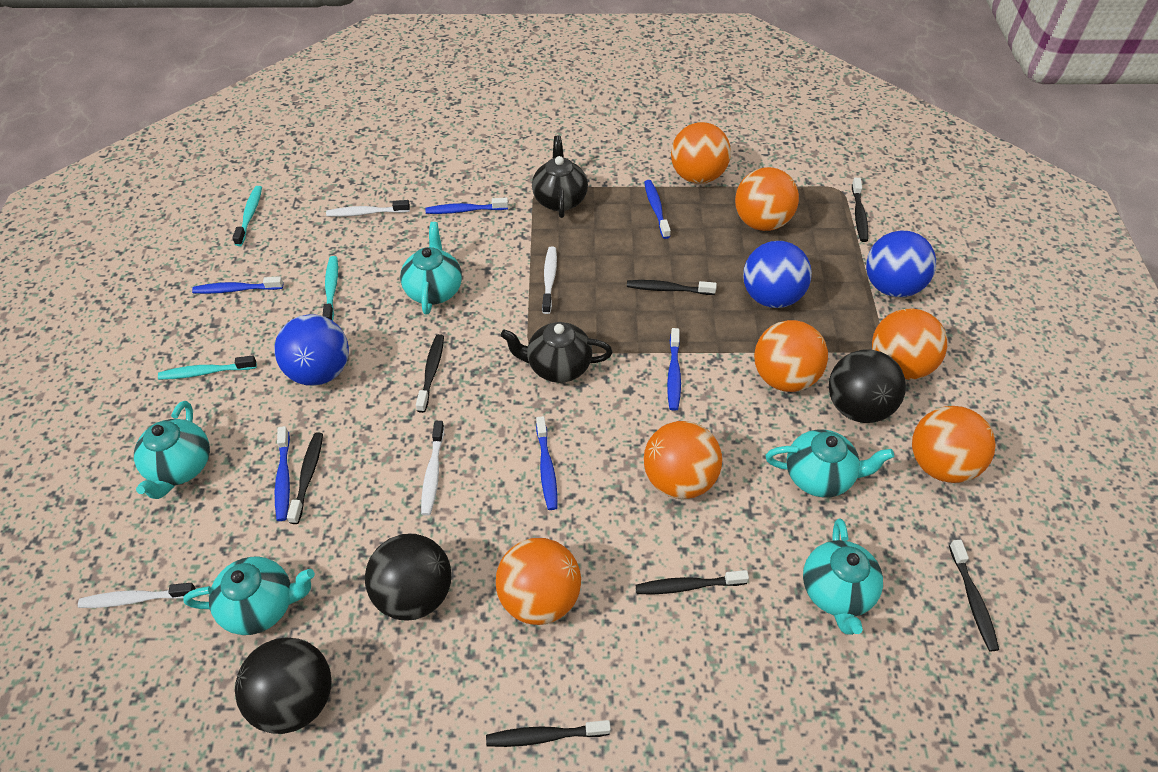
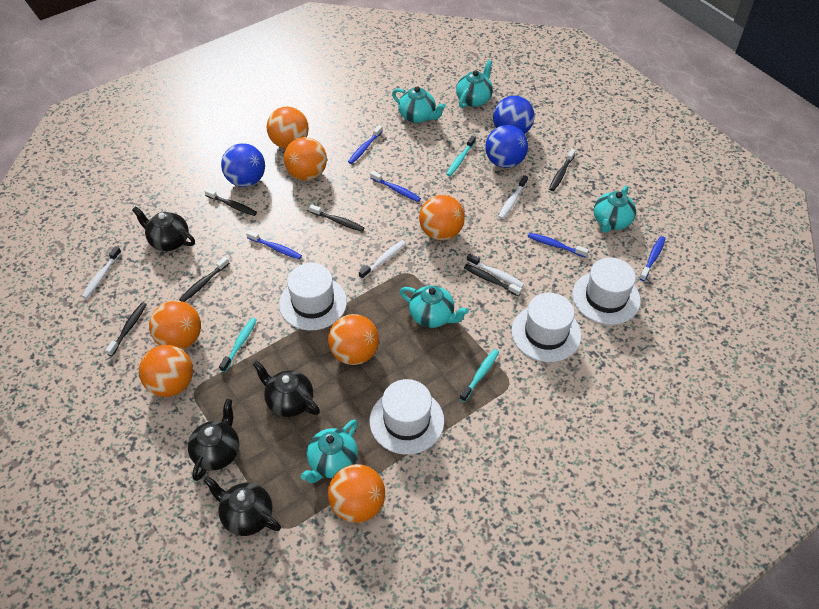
black ball: [235,638,331,734] [365,534,451,621] [829,350,906,423] = 3 -> none = 0
black teapot: [501,322,613,383] [532,136,588,218] = 2 -> [132,206,195,251] [188,399,239,481] [204,476,281,536] [253,361,320,417] = 4
black toothbrush: [287,432,323,524] [416,334,444,413] [486,720,611,747] [627,280,717,295] [636,570,749,594] [852,178,868,242] [949,540,999,652] = 7 -> [105,303,147,356] [179,257,229,302] [204,188,257,216] [309,204,364,232] [464,264,522,296] [549,149,575,191] = 6
blue toothbrush: [192,276,283,294] [275,426,290,521] [425,197,508,214] [536,416,557,510] [644,180,671,239] [667,328,681,411] = 6 -> [246,230,302,259] [348,125,383,164] [370,171,421,202] [528,233,589,258] [639,236,666,281] = 5
white hat: none = 0 -> [279,263,347,331] [370,379,444,455] [511,293,582,362] [572,258,641,325] = 4

